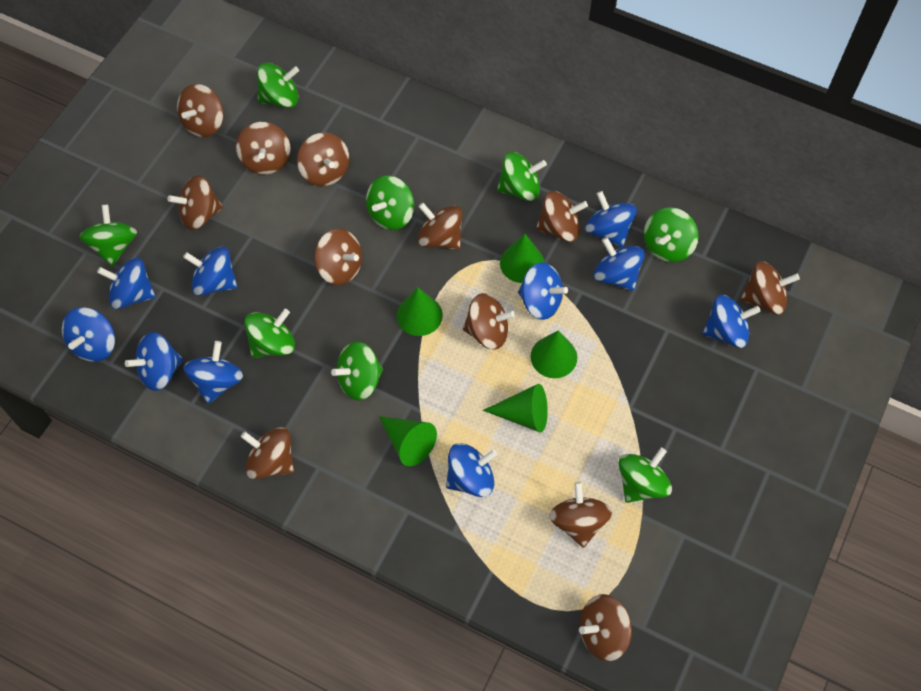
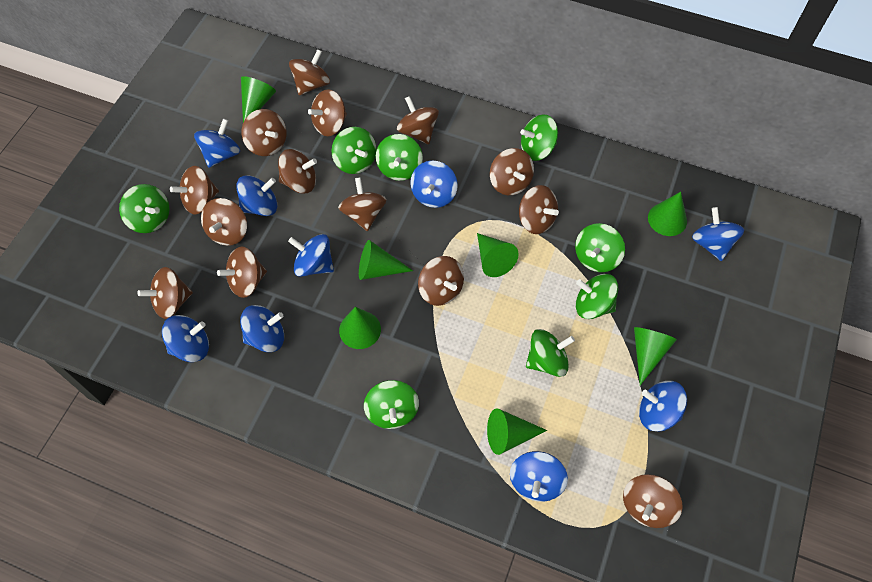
blue spinning top: [62,307,115,362] [97,258,156,309] [125,332,183,391] [183,247,238,296] [183,341,243,404] [446,443,498,497] [518,262,568,320] [585,191,637,247] [594,237,645,291] [702,295,761,348] = 10 -> [162,315,209,362] [194,119,240,168] [236,175,277,216] [240,305,284,352] [288,234,334,277] [410,161,458,208] [510,451,568,502] [639,381,687,432] [692,207,744,261] = 9
brown spinning top: [167,175,223,230] [177,84,224,137] [236,122,290,175] [241,427,294,479] [297,132,349,186] [314,229,362,285] [418,203,463,250] [463,293,515,350] [536,191,588,242] [549,481,612,548] [579,594,632,661] [740,261,800,314] = 12 -> [137,267,193,319] [170,166,219,214] [201,198,247,246] [217,247,267,298] [242,109,287,156] [278,149,317,194] [289,49,330,95] [308,89,347,136] [338,177,386,231] [397,96,439,144] [418,256,464,306] [490,148,534,195] [519,185,559,234] [623,474,683,528] = 14
green cone: [379,416,437,466] [397,287,443,336] [483,384,548,432] [500,234,545,283] [531,330,577,378] = 5 -> [241,76,276,122] [339,307,381,349] [359,240,413,280] [477,233,519,277] [487,408,547,455] [634,327,677,385] [648,192,687,236] = 7

